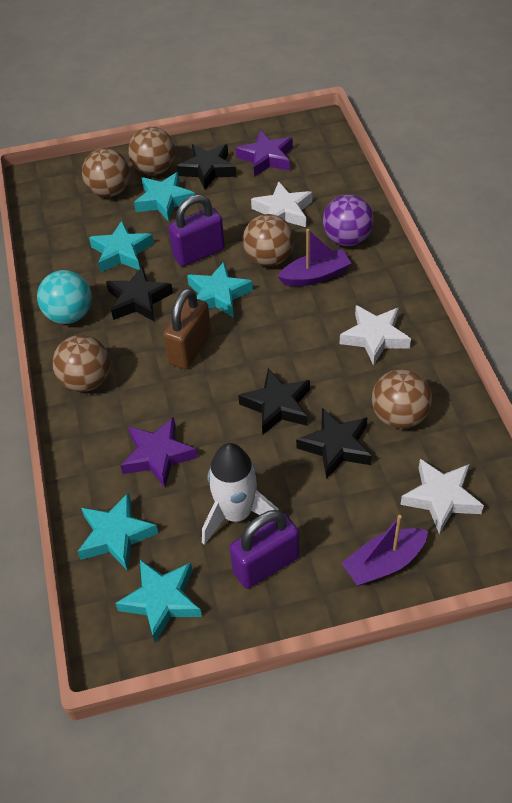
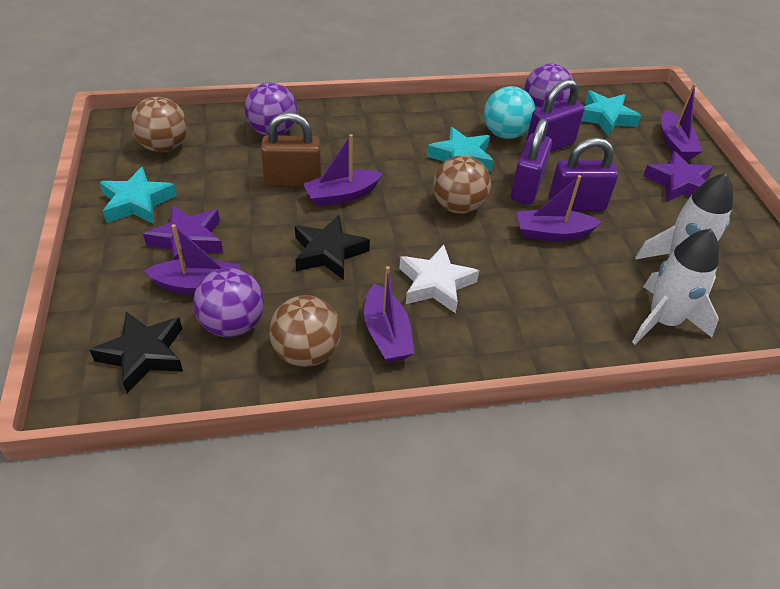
black star: [106,266,173,321] [177,144,236,190] [238,368,310,435] [296,408,372,479] = 4 -> [90,312,183,393] [295,215,370,280] = 2
brown ball: [52,335,110,392] [82,148,130,197] [128,127,175,175] [243,214,294,266] [372,369,432,429] = 5 -> [131,97,187,152] [269,295,341,367] [433,155,491,214] = 3
purple ball: [323,195,374,246] = 1 -> [193,268,264,337] [245,82,297,136] [525,64,573,109] = 3
purple boat: [277,229,352,287] [341,515,428,586] = 2 -> [144,224,241,295] [303,134,383,207] [364,266,414,363] [517,175,601,241] [661,84,703,160] = 5
purple padlock: [168,195,225,266] [230,510,299,589] = 2 -> [511,118,552,204] [526,79,585,152] [548,138,618,211] = 3
turquoise star: [77,492,158,571] [89,221,154,273] [115,560,202,642] [134,172,195,222] [187,262,253,318] = 5 -> [100,167,177,224] [427,127,494,172] [581,91,641,136] = 3
white rocket: [202,443,279,545] = 1 -> [632,229,719,345] [635,173,733,296] = 2
white star: [251,181,312,227] [340,305,411,366] [400,459,484,535] = 3 -> [399,245,479,313] = 1

